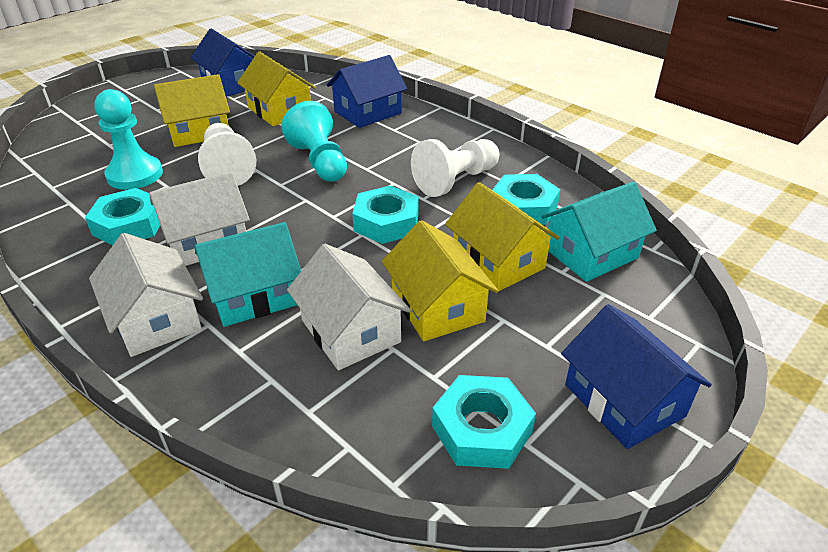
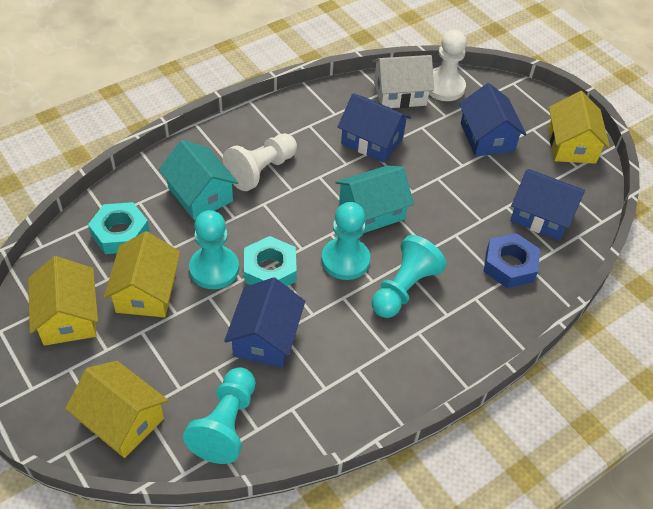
blue house: [191,28,255,97] [327,55,407,128] [561,304,712,449] = 3 -> [224,277,305,368] [338,93,411,163] [459,83,527,157] [510,169,585,241] = 4
blue nut: none = 0 -> [483,233,540,288] = 1
turquoise nut: [85,188,160,245] [352,185,419,244] [432,375,536,469] [492,174,561,225] = 4 -> [88,202,150,254] [244,236,297,286] = 2
turquoise pawn: [94,89,163,190] [281,101,347,182] = 2 -> [183,367,256,464] [189,210,239,289] [321,202,370,280] [372,235,447,318] = 4
white house: [89,233,203,357] [149,172,250,266] [287,244,411,370] = 3 -> [373,55,434,108] = 1

